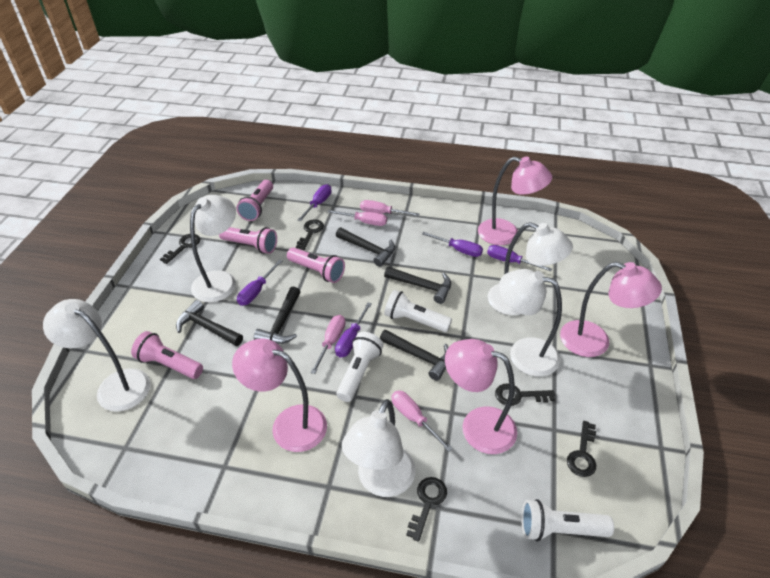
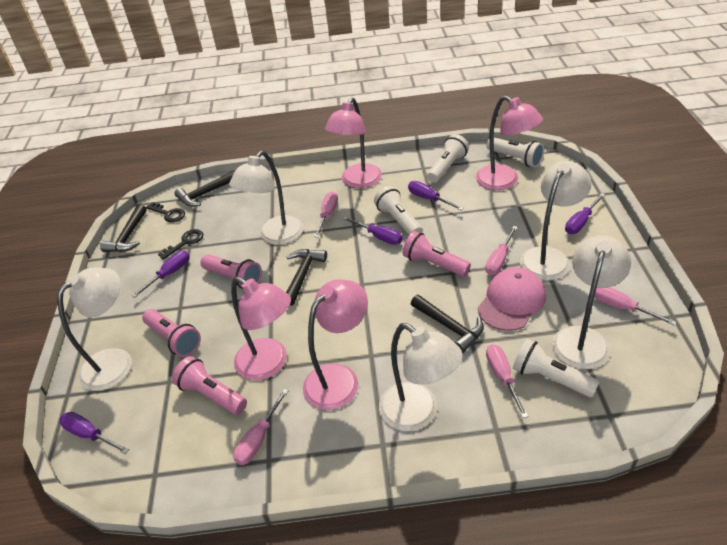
black hammer: [176,300,243,346] [254,287,301,344] [336,228,395,267] [380,330,449,381] [384,267,451,304] = 5 -> [100,204,147,252] [174,171,235,207] [286,249,327,306] [411,295,484,353] = 4
black key: [160,234,200,264] [296,219,324,250] [406,477,447,542] [495,384,555,406] [567,421,596,477] = 5 -> [146,202,185,223] [158,229,204,260] = 2
pink cap: none = 0 -> [478,267,546,331] = 1
pink screwdriver: [311,315,345,374] [328,210,387,226] [360,200,420,216] [392,391,452,452] = 4 -> [233,389,289,465] [314,192,338,237] [485,226,517,275] [486,344,528,418] [594,287,677,326] = 5
white flashlight: [336,332,383,402] [384,290,452,332] [522,499,614,541] = 3 -> [374,186,423,235] [427,134,469,183] [486,137,544,167] [513,339,599,398] = 4

